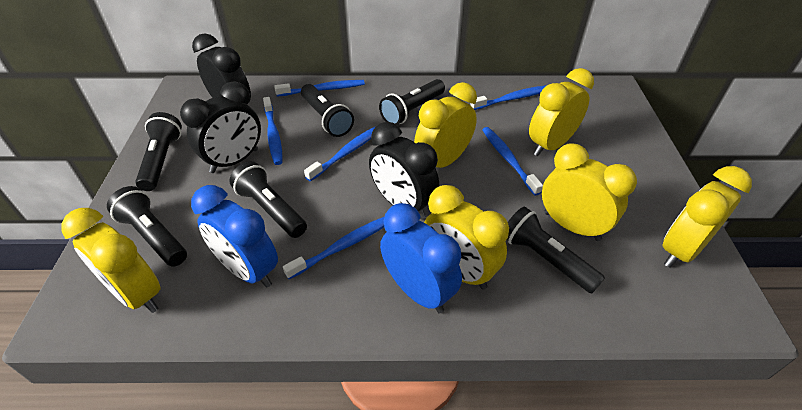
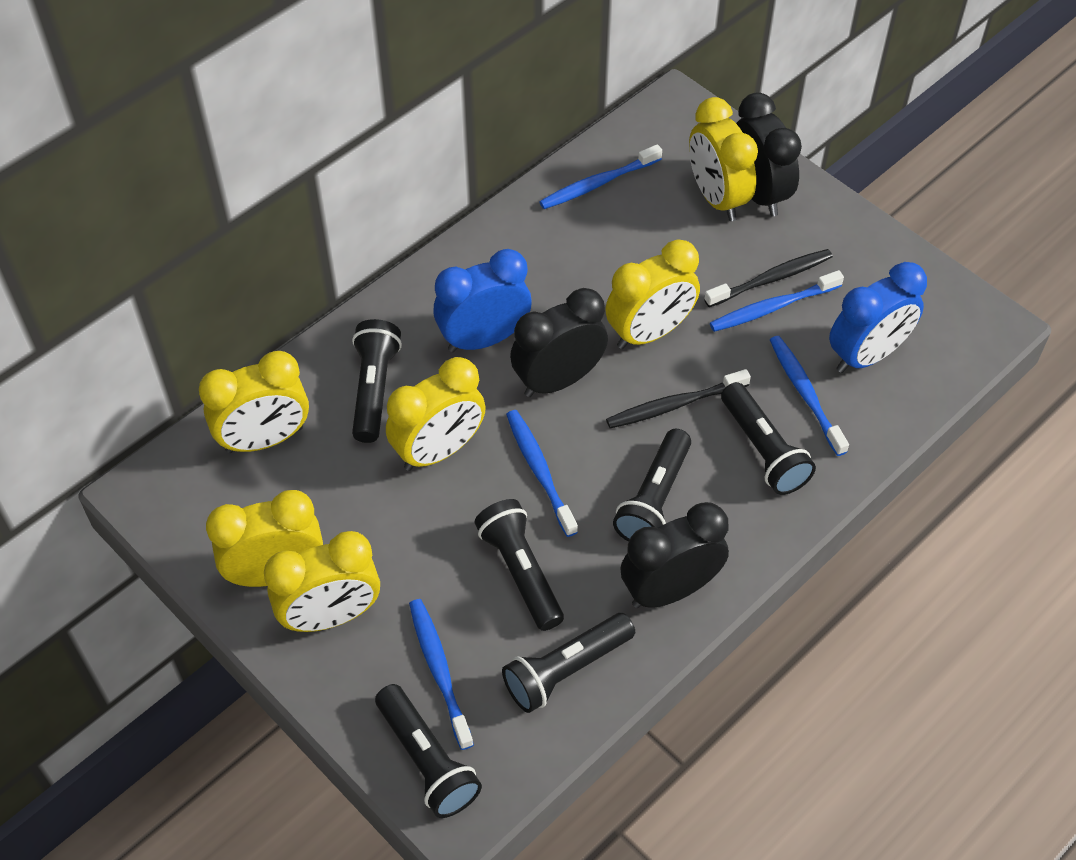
black toothbrush: none = 0 -> [606,369,751,428] [704,249,833,307] = 2
blue toothbrush: [263,97,283,165] [274,80,365,97] [283,216,385,279] [304,126,376,182] [470,85,547,110] [482,127,543,196] = 6 -> [409,599,474,750] [506,410,578,537] [539,144,662,209] [710,270,844,332] [770,336,849,456] = 5

